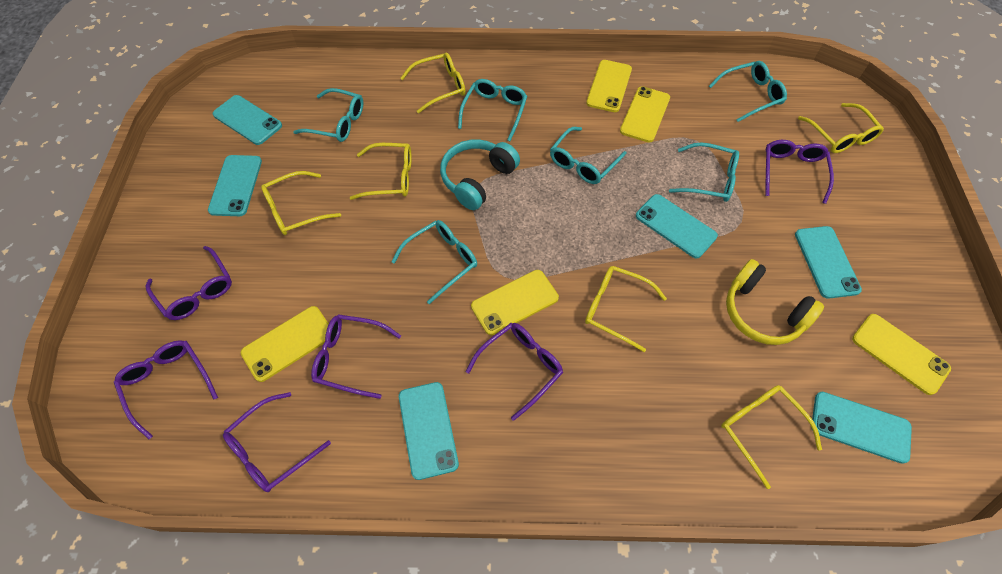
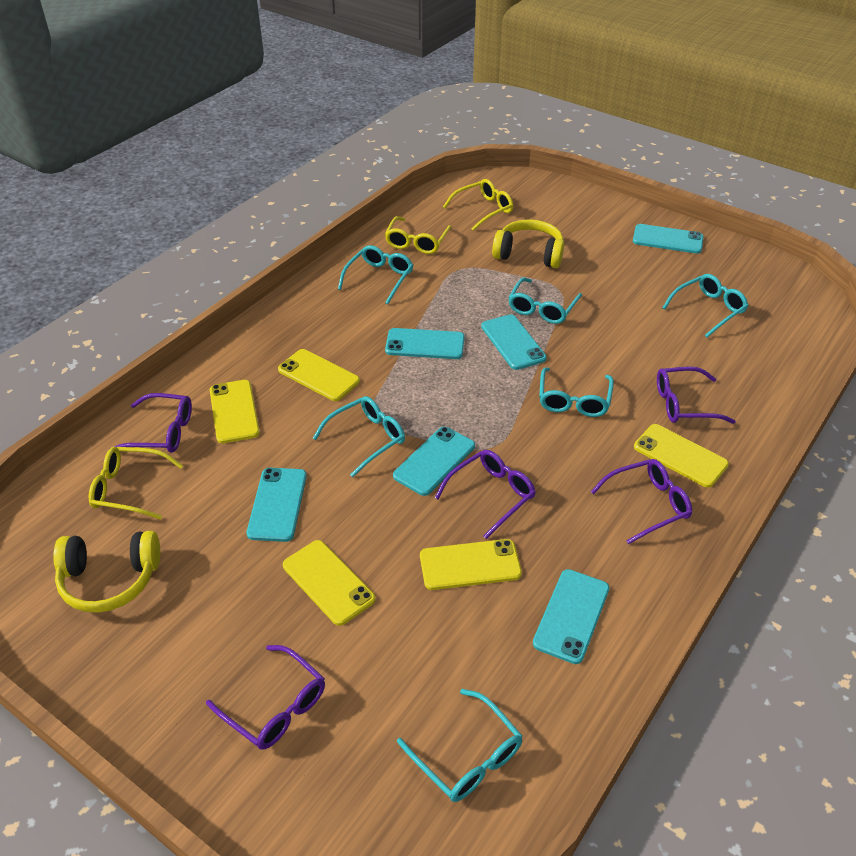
purple glasses: [114,340,218,439] [146,246,232,320] [223,392,331,492] [311,314,401,399] [466,323,563,421] [765,140,834,204] = 6 -> [114,393,192,453] [206,645,325,750] [435,450,536,539] [591,459,692,544] [657,367,736,424] = 5
turquoise headphones: [440,139,520,210] = 1 -> none = 0
yellow glasses: [261,171,341,235] [350,143,412,200] [401,53,466,113] [585,266,667,352] [721,385,822,489] [798,103,884,153] = 6 -> [89,447,183,520] [385,216,452,254] [443,179,513,231] = 3
yellow headphones: [726,259,824,345] = 1 -> [53,531,160,613] [492,219,564,268] = 2

